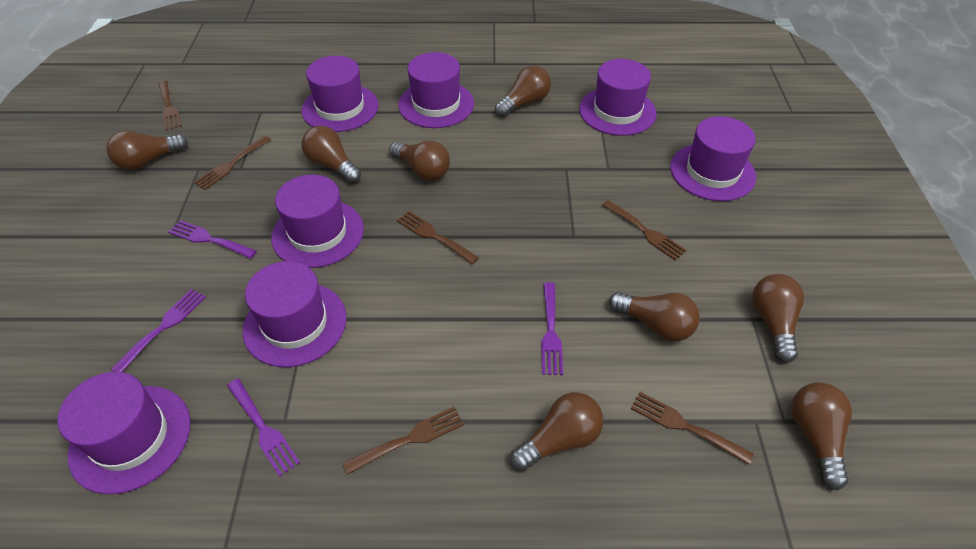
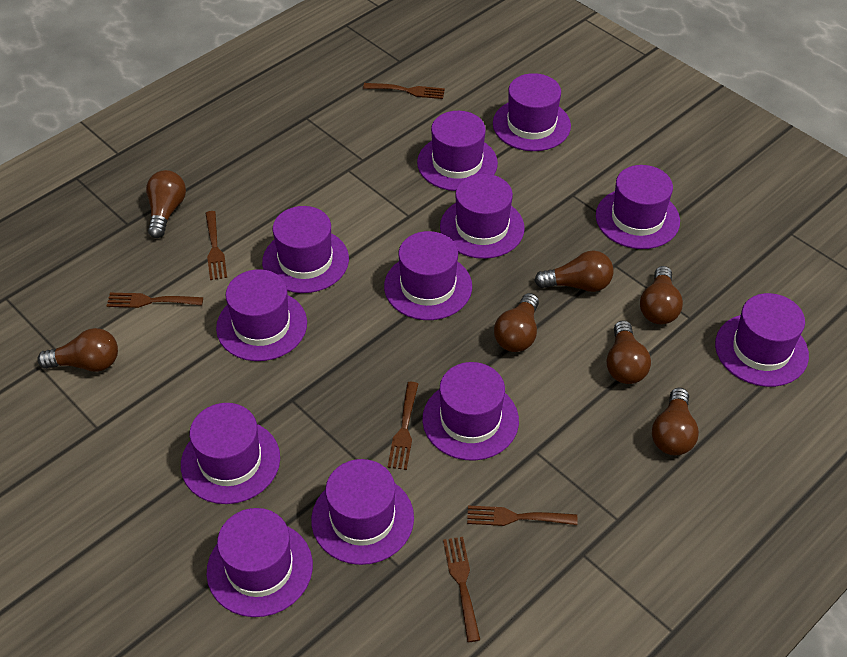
brown light bulb: [106,130,188,170] [301,126,361,183] [389,141,450,181] [495,66,551,117] [510,392,603,471] [609,292,700,341] [752,274,804,363] [791,382,852,490] = 8 -> [37,328,118,372] [146,170,186,238] [494,293,539,352] [534,251,613,292] [606,320,651,384] [640,266,683,325] [652,388,699,456] = 7
purple fork: [111,289,206,372] [168,220,257,259] [227,379,300,477] [541,282,563,375] = 4 -> none = 0
purple hat: [57,372,191,494] [242,261,346,367] [271,175,364,268] [302,56,379,132] [398,52,474,128] [579,59,657,136] [670,116,756,201] = 7 -> [181,403,280,504] [207,508,313,617] [216,269,307,361] [262,206,349,293] [311,459,414,565] [384,231,472,320] [417,111,498,191] [422,362,519,461] [440,174,525,259] [493,73,571,151] [596,165,680,249] [715,293,809,387] = 12

